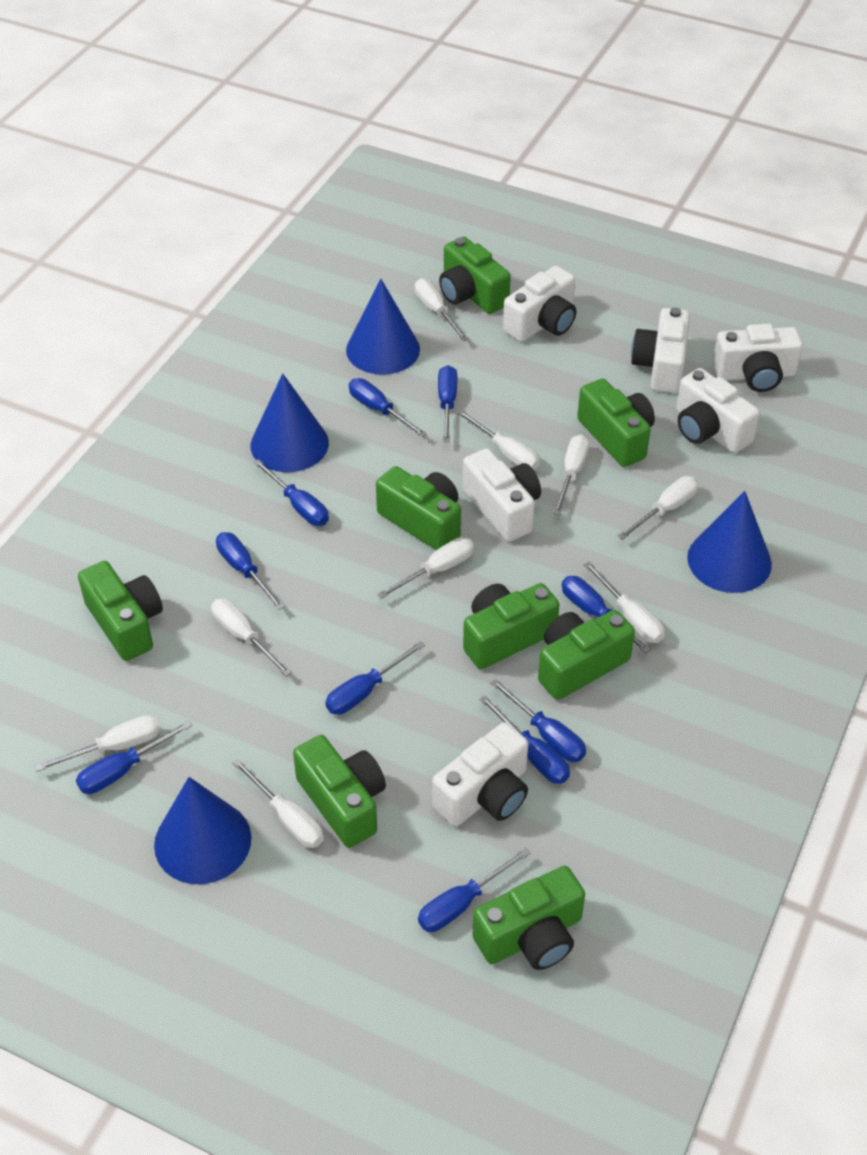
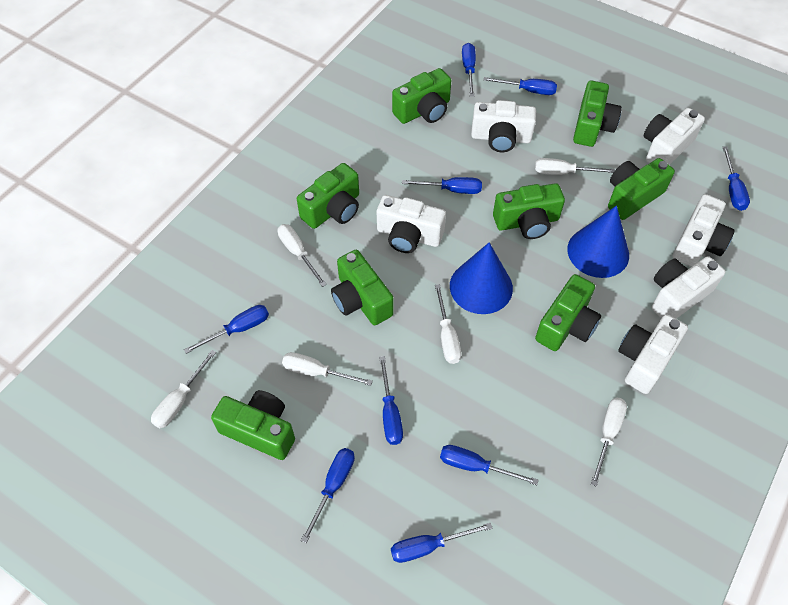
blue cone: [154,777,251,884] [251,373,329,472] [346,279,420,375] [687,491,772,593] = 4 -> [450,242,513,314] [567,206,629,278] = 2
blue screwdriver: [76,720,192,794] [216,532,285,610] [253,459,329,526] [325,641,425,715] [349,378,427,437] [418,848,530,932] [438,365,457,442] [479,695,570,784] [491,679,586,762] [562,576,651,653] = 10 -> [184,305,269,354] [301,448,355,543] [379,356,403,445] [391,522,493,563] [402,177,482,194] [440,445,538,485] [462,43,476,97] [483,77,557,95] [723,147,750,211] = 9
white screwdriver: [35,715,160,772] [211,599,292,677] [233,759,324,848] [377,537,474,599] [415,279,468,341] [457,410,540,470] [553,434,590,515] [584,562,665,643] [618,476,699,540] = 9 -> [151,350,216,428] [278,224,327,287] [282,352,373,386] [435,284,461,364] [535,158,615,175] [591,397,627,487] = 6

